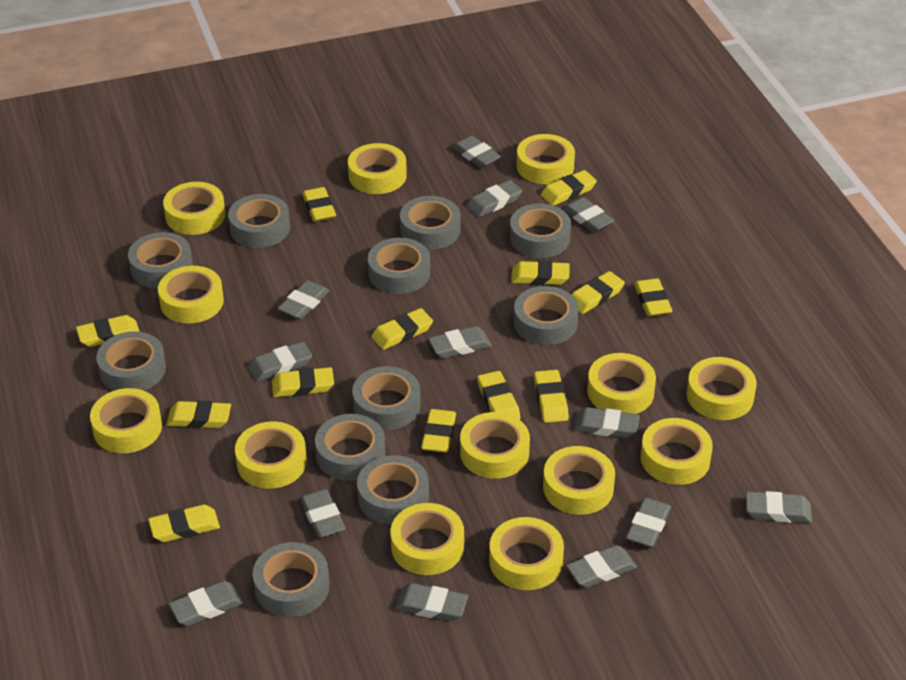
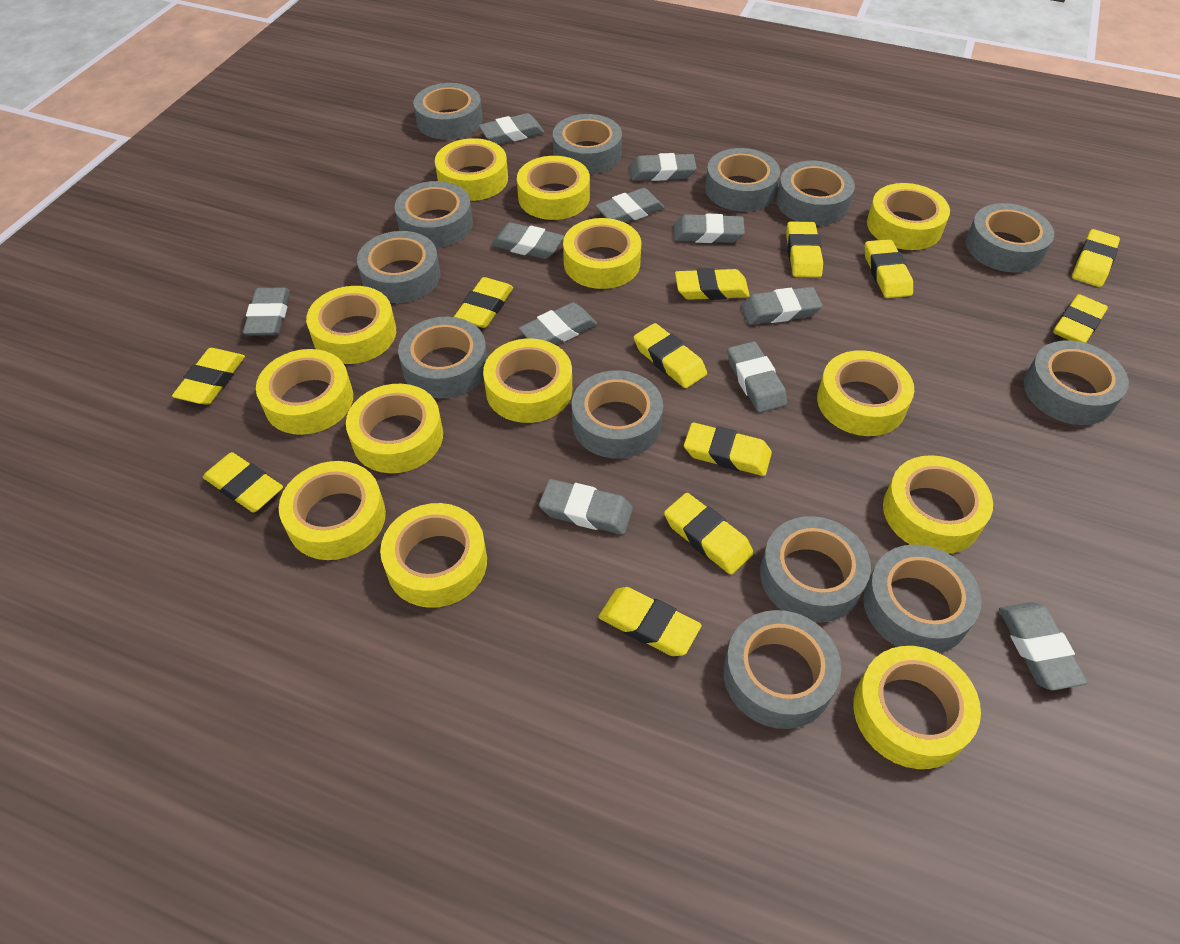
grey eraser: [169,581,244,626] [249,342,312,382] [278,280,330,319] [300,489,346,538] [395,583,468,621] [428,326,492,358] [452,135,501,168] [467,180,522,217] [562,197,614,232] [566,545,637,588] [574,407,640,438] [626,498,671,547] [746,491,812,523] = 13 -> [243,287,290,336] [479,113,545,144] [491,222,564,259] [519,302,597,345] [539,479,633,535] [595,188,665,223] [629,153,697,181] [674,214,745,243] [727,341,787,413] [741,287,822,325] [999,602,1088,691] = 11
grey tape: [96,331,166,391] [128,232,193,288] [228,194,290,248] [253,542,329,617] [315,414,386,481] [352,366,421,430] [357,455,429,525] [368,238,430,294] [400,196,461,250] [510,203,571,258] [514,286,579,345] = 11 -> [357,231,440,303] [395,181,473,248] [398,317,487,398] [413,83,482,140] [553,114,622,174] [572,370,663,458] [705,148,780,212] [723,610,841,729] [760,516,871,623] [776,161,855,225] [863,544,981,653] [966,203,1054,273] [1024,340,1129,425] = 13
yellow eraser: [76,315,140,347] [148,505,220,542] [167,401,231,428] [272,367,334,397] [302,187,336,222] [371,308,433,350] [421,409,456,453] [477,371,521,420] [511,261,570,285] [534,370,569,423] [541,170,597,206] [571,271,625,314] [634,278,672,316] = 13 -> [172,348,245,405] [203,452,283,512] [454,277,513,328] [598,587,702,656] [634,323,707,388] [664,493,754,575] [675,268,750,300] [684,422,772,476] [786,221,823,277] [865,239,913,298] [1053,294,1108,343] [1072,229,1120,287] = 12

